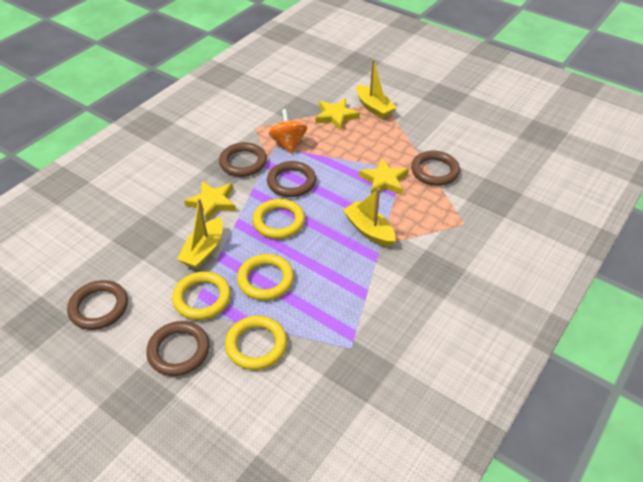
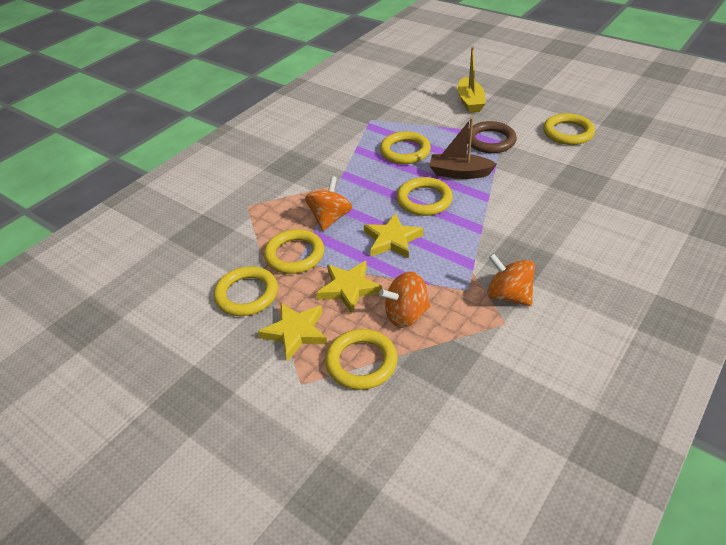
brown boat: none = 0 -> [430,118,497,179] = 1
brown ring: [67,280,128,330] [146,321,210,376] [219,142,267,177] [267,161,316,197] [411,151,460,186] = 5 -> [467,121,517,153] = 1
orange spinning top: [269,109,307,154] = 1 -> [305,176,352,231] [379,272,431,328] [487,253,535,306] = 3
yellow boat: [177,198,223,269] [343,188,396,247] [356,59,396,119] = 3 -> [457,47,486,113] = 1
yellow ring: [172,271,231,320] [225,316,287,370] [237,254,294,301] [253,199,305,239] = 4 -> [214,266,278,316] [264,229,324,274] [325,329,398,390] [380,131,431,164] [397,177,453,216] [543,113,595,145] = 6

